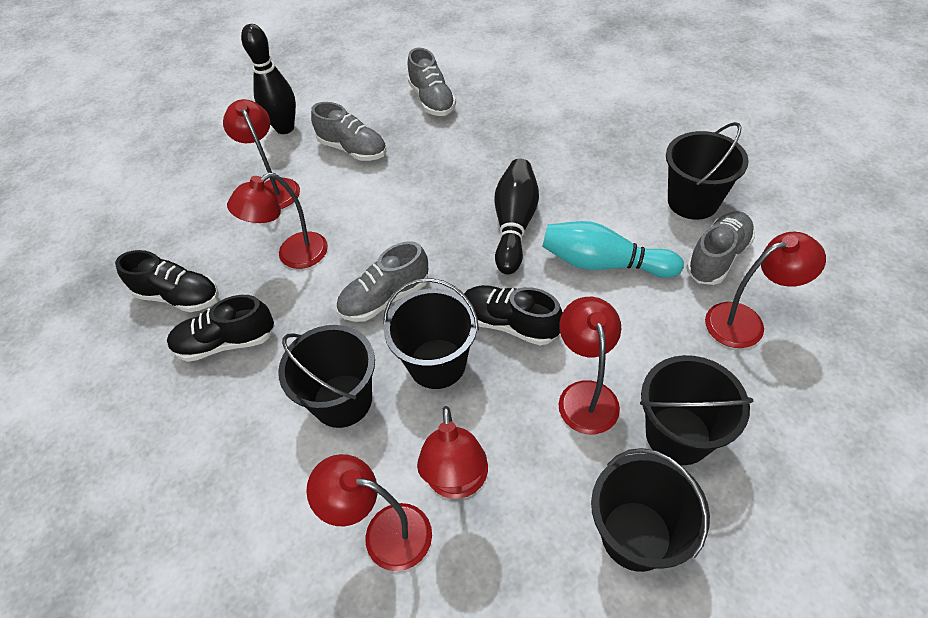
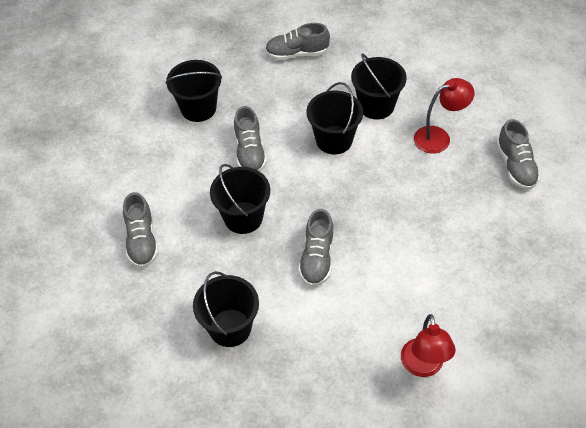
black bowling pin: [241,24,296,134] [494,159,539,274] = 2 -> none = 0
black shoe: [115,250,219,312] [167,295,275,362] [464,285,563,345] = 3 -> none = 0
grey shoe: [311,102,386,161] [336,241,428,322] [408,48,456,116] [686,211,755,285] = 4 -> [123,192,159,268] [234,106,267,172] [265,23,330,60] [298,209,334,287] [496,119,540,190] = 5
red lamp: [223,99,300,209] [227,173,328,269] [306,454,432,571] [417,406,488,499] [559,297,621,434] [705,232,826,348] = 6 -> [401,314,456,377] [414,78,475,154] = 2
turquoise bowling pin: [542,221,684,278] = 1 -> none = 0

